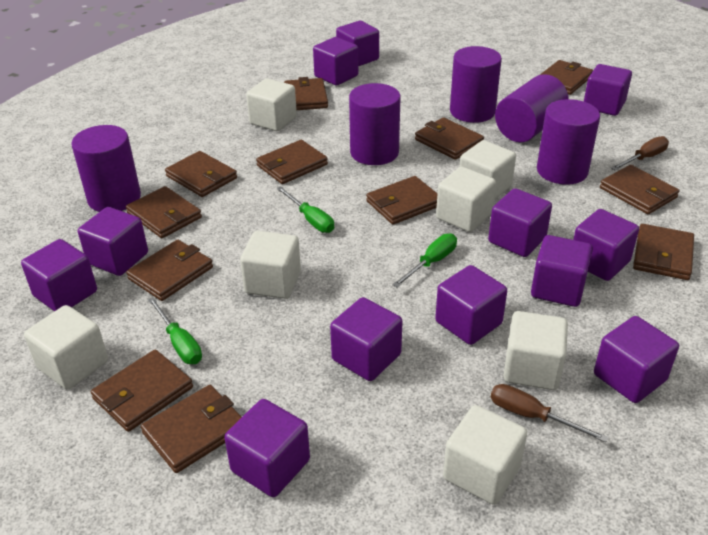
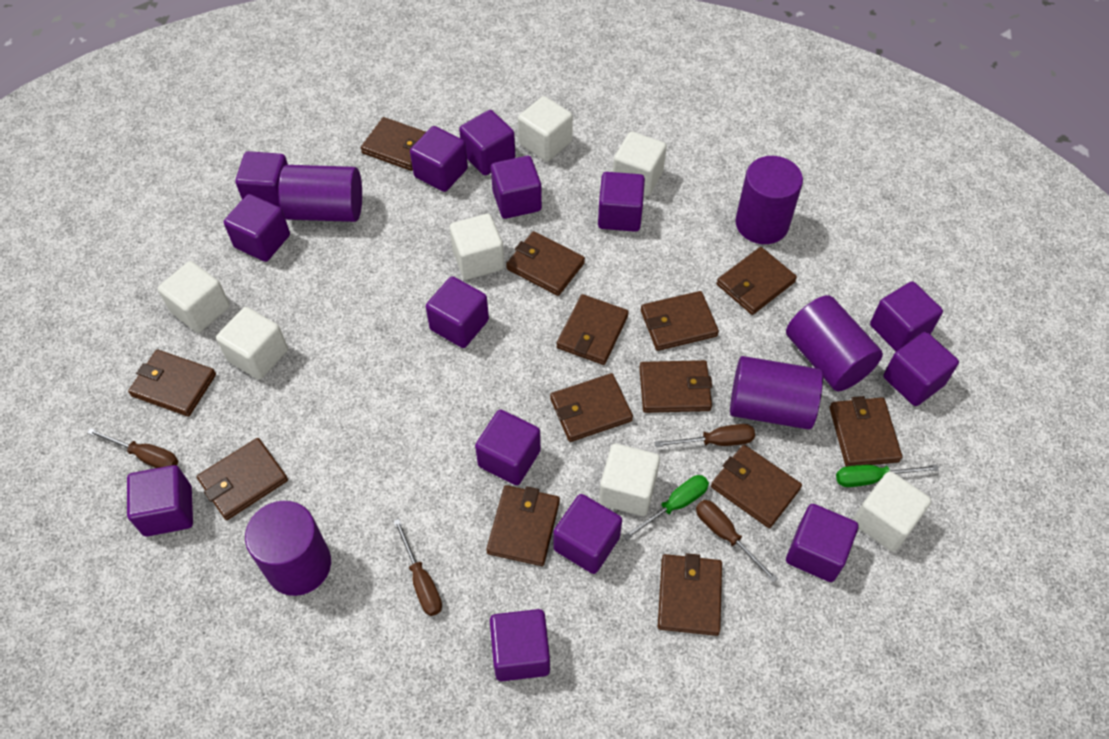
brown screwdriver: [491,384,608,442] [611,136,669,170] = 2 -> [87,428,178,468] [393,519,442,616] [654,424,755,447] [696,500,778,583] = 4
brown wallet: [91,349,193,432] [126,186,202,238] [126,240,213,301] [141,385,242,473] [165,151,237,197] [256,140,328,184] [284,77,328,110] [366,176,437,225] [415,117,484,160] [540,60,593,95] [600,165,679,214] [633,224,694,280] = 12 -> [128,350,216,417] [197,438,288,520] [361,117,426,171] [486,485,560,566] [506,231,585,296] [550,373,633,442] [557,294,629,365] [639,360,712,413] [641,291,719,351] [658,553,722,636] [711,445,802,528] [716,247,797,315] [830,396,902,467] = 13
green screwdriver: [148,297,202,364] [277,187,334,233] [393,233,457,287] = 3 -> [623,475,709,540] [836,465,939,487] = 2
purple cube: [21,239,97,312] [78,207,148,276] [224,399,310,497] [313,37,359,85] [330,297,403,381] [336,21,379,66] [435,265,507,345] [488,188,552,257] [531,235,593,307] [573,209,639,281] [584,64,632,116] [594,316,679,403] = 12 -> [127,465,193,537] [224,194,290,262] [235,151,288,207] [410,126,468,192] [426,276,489,348] [459,110,515,176] [475,409,541,485] [490,609,550,681] [491,156,542,219] [554,494,622,574] [598,172,645,232] [786,504,858,582] [870,281,943,352] [883,332,959,406] = 14

